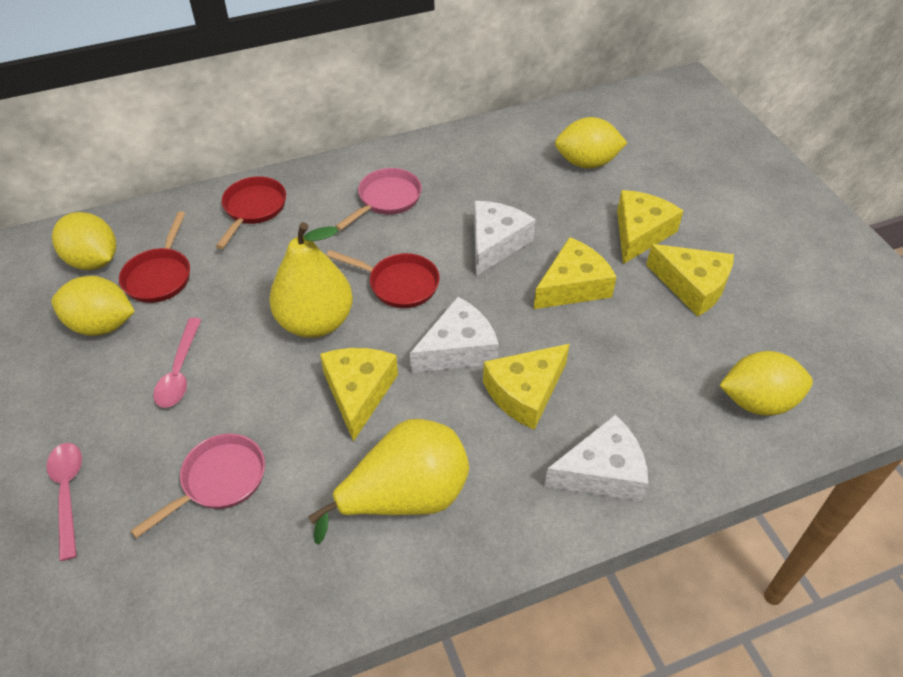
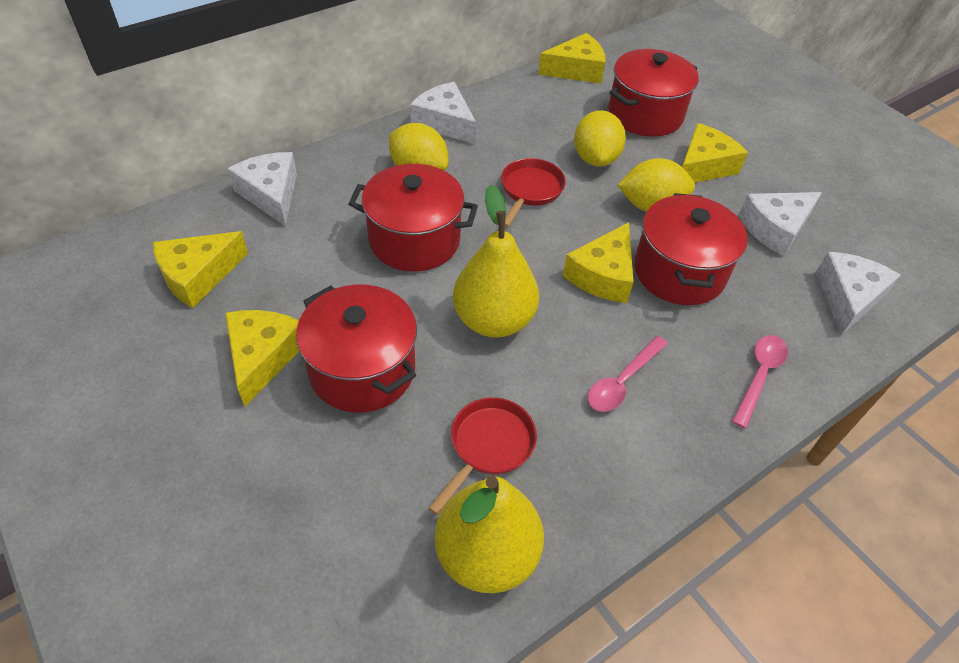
pink pan: [131,434,265,538] [335,168,422,230] = 2 -> none = 0
red pan: [119,211,190,303] [216,176,286,249] [326,250,440,308] = 3 -> [428,397,537,515] [501,158,566,228] = 2
red pot: none = 0 -> [296,285,417,413] [348,164,478,272] [608,49,699,137] [634,193,747,305] = 4
white cheese: [410,297,499,373] [474,201,536,276] [544,414,648,501] = 3 -> [227,152,297,226] [410,82,476,144] [738,192,822,256] [816,252,901,335] = 4
yellow lemon: [51,276,135,336] [52,212,116,270] [555,117,627,168] [719,351,813,416] = 4 -> [389,123,449,170] [574,110,626,167] [617,158,695,212] = 3

